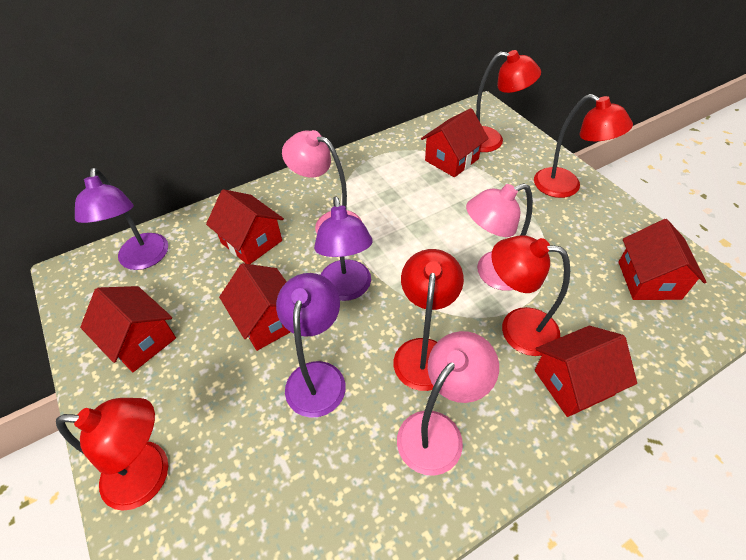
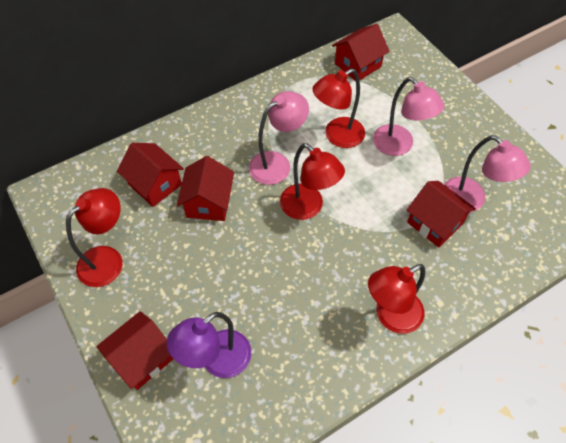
purple lamp: [75,168,168,270] [276,273,346,418] [314,196,373,301] = 3 -> [167,312,251,378] = 1
red house: [80,286,176,372] [206,189,284,264] [219,263,290,351] [421,108,489,177] [535,326,637,417] [618,219,707,300] = 6 -> [96,311,173,390] [117,143,184,207] [177,156,234,221] [332,24,390,81] [407,181,476,248] = 5
red lamp: [56,398,168,511] [394,249,464,391] [476,50,541,152] [491,235,570,356] [534,94,633,198] = 5 -> [66,188,123,287] [280,143,345,220] [312,68,365,148] [368,264,426,334] = 4

